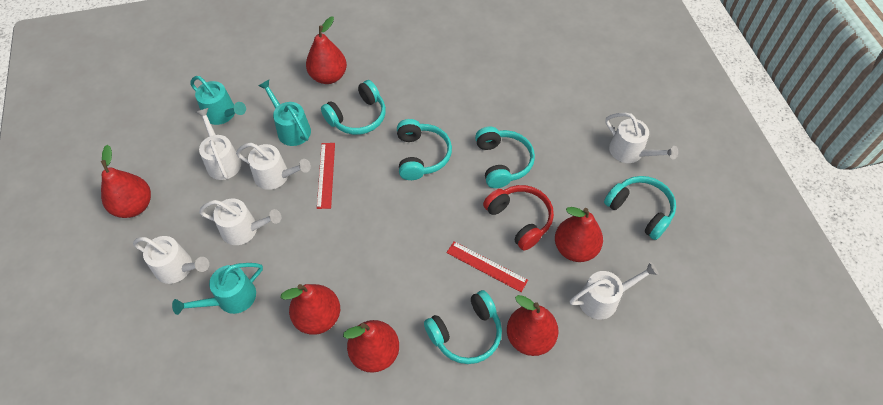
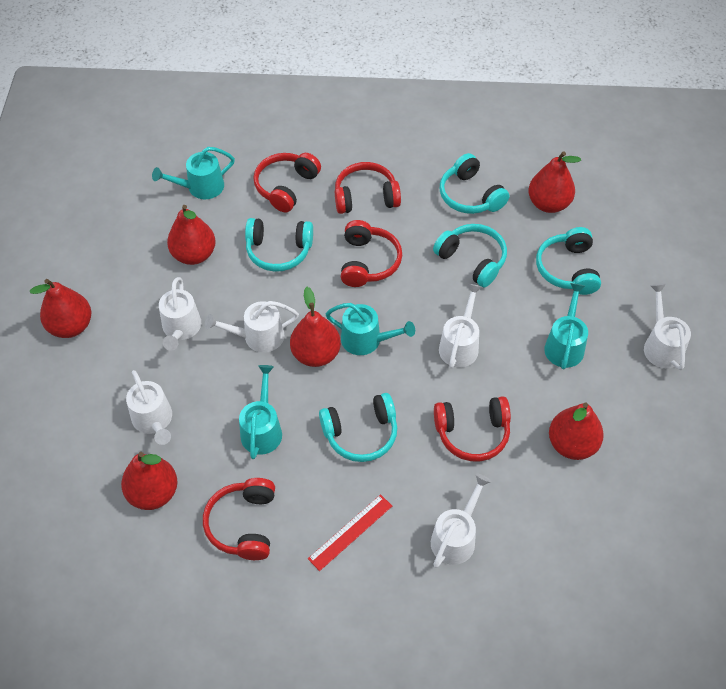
red headphones: [483,185,554,251] = 1 -> [203,478,275,560] [253,153,321,213] [335,162,401,214] [341,220,402,287] [434,396,511,462] = 5
red ruler: [317,143,335,209] [447,242,528,292] = 2 -> [308,494,392,571] = 1
turquoise watering can: [172,263,263,315] [190,76,246,125] [258,80,311,146] = 3 -> [152,147,235,199] [239,365,282,459] [326,303,415,355] [544,283,588,369] = 4

